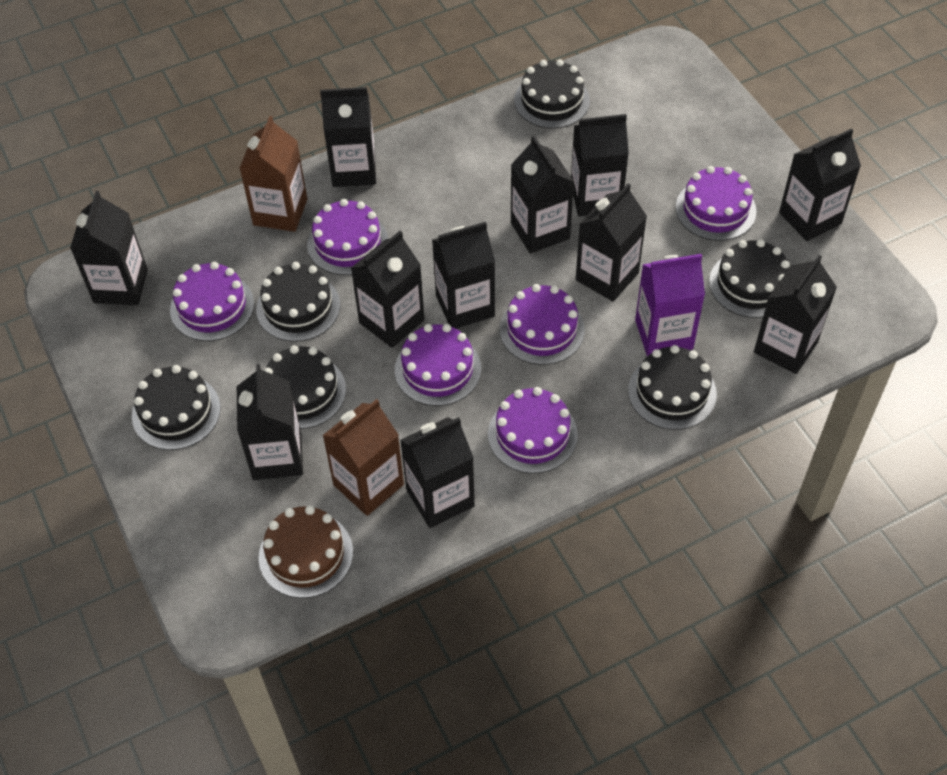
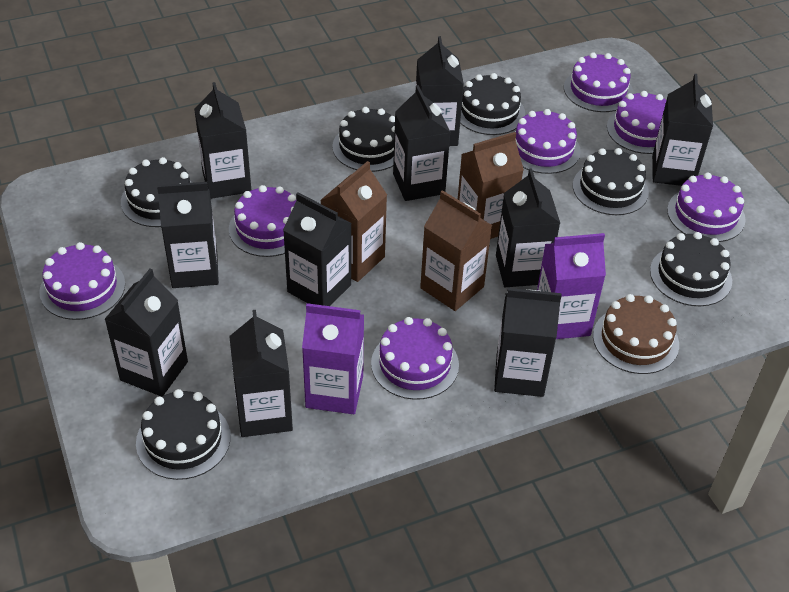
black carton: [70,191,148,305] [237,364,303,480] [320,87,376,187] [351,231,425,348] [400,417,475,528] [432,222,495,329] [511,136,574,254] [571,114,629,216] [576,183,647,301] [754,255,837,374] [779,128,861,241] = 11 -> [104,268,188,397] [157,182,219,288] [194,82,251,199] [229,310,293,437] [283,192,352,306] [393,85,450,201] [416,36,464,146] [494,288,562,397] [496,168,560,287] [652,74,713,186] = 10
brown carton: [239,116,307,232] [322,399,404,516] = 2 -> [321,161,387,282] [420,190,492,311] [458,132,524,239] = 3
purple cake: [170,262,254,341] [307,199,388,275] [395,324,481,406] [488,387,578,474] [499,284,585,365] [675,166,756,241] = 6 -> [39,242,125,320] [229,185,296,257] [371,317,459,400] [515,109,581,174] [564,52,633,112] [607,91,666,154] [667,173,746,242] = 7
purple carton: [635,254,705,356] = 1 -> [302,303,364,414] [537,233,606,339] = 2

